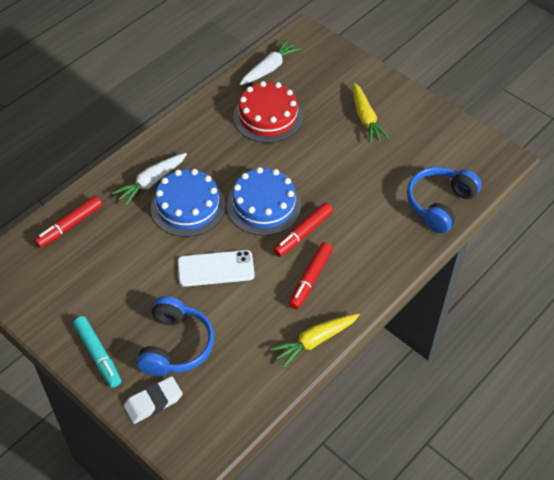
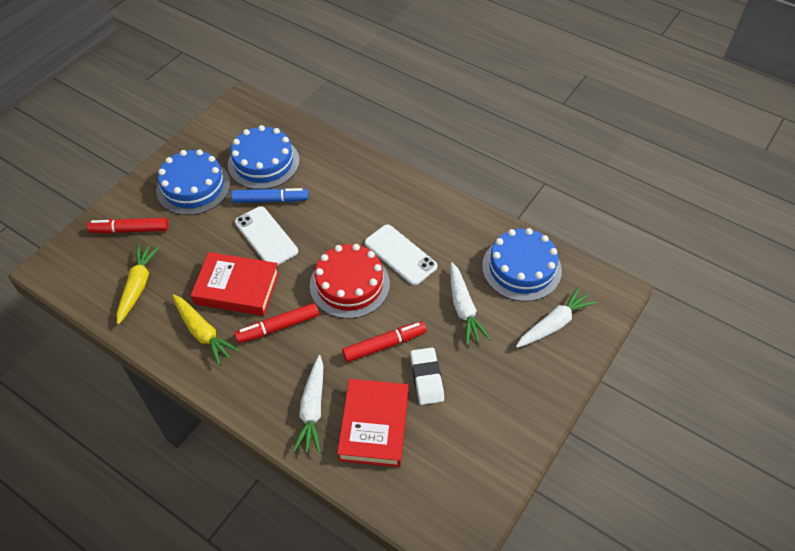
blue cake: [151,169,225,237] [227,167,301,236] = 2 -> [156,149,230,215] [228,125,300,189] [482,228,562,301] = 3
blue headphones: [136,296,214,376] [407,167,482,233] = 2 -> none = 0
blue marker: none = 0 -> [231,188,309,203] = 1
red book: none = 0 -> [191,252,279,316] [337,379,409,467] = 2
turquoise marker: [73,316,121,387] = 1 -> none = 0
white carrot: [112,153,187,206] [240,39,301,85] = 2 -> [293,355,323,453] [450,262,490,345] [516,287,597,348] = 3
white phone: [178,250,255,287] = 1 -> [235,206,298,266] [365,224,437,285] = 2

